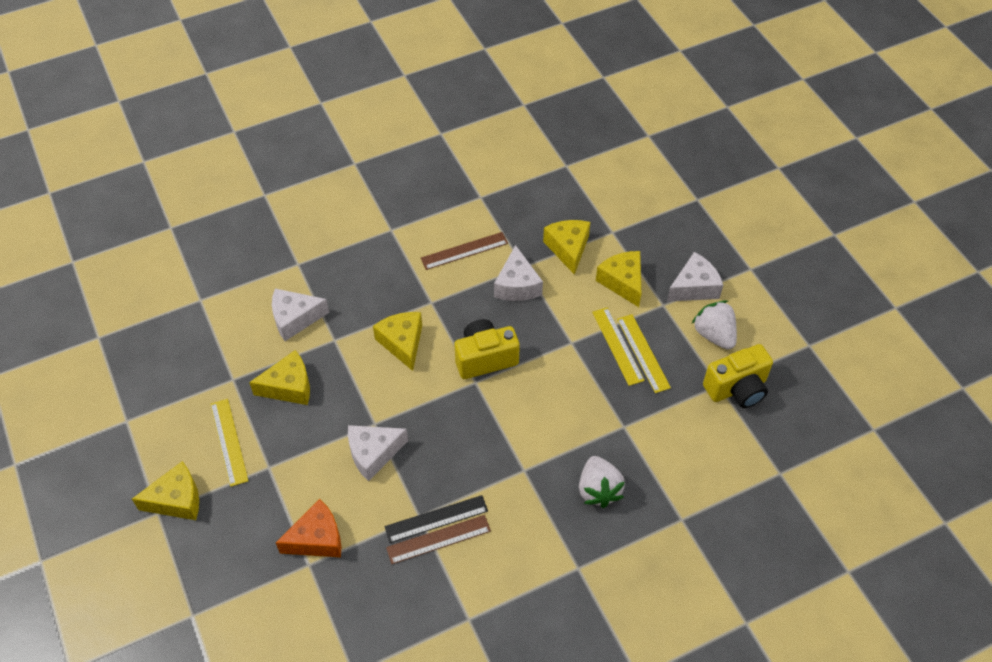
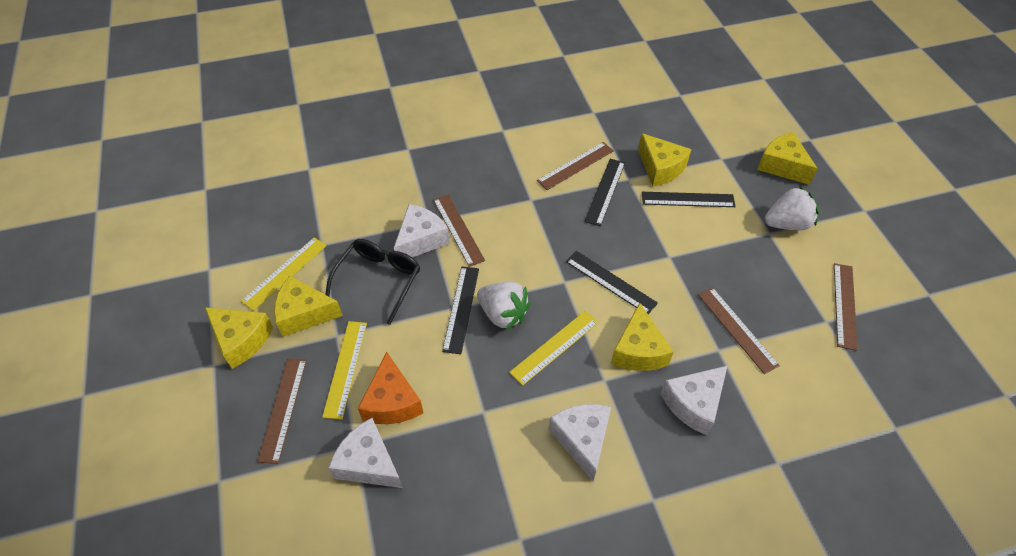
black glasses: none = 0 -> [326,239,420,325] = 1
black ruler: [384,495,488,543] = 1 -> [442,266,479,354] [566,251,658,314] [584,159,625,226] [642,192,736,207] = 4
brown ruler: [386,515,491,564] [421,232,508,270] = 2 -> [257,358,307,464] [433,195,485,267] [537,142,614,190] [698,287,780,374] [834,263,858,351] = 5
yellow camera: [454,319,520,379] [703,344,773,408] = 2 -> none = 0

